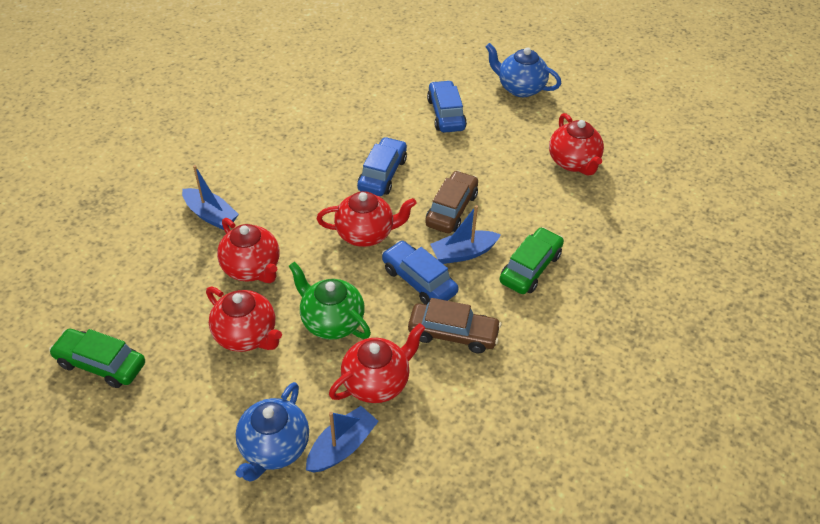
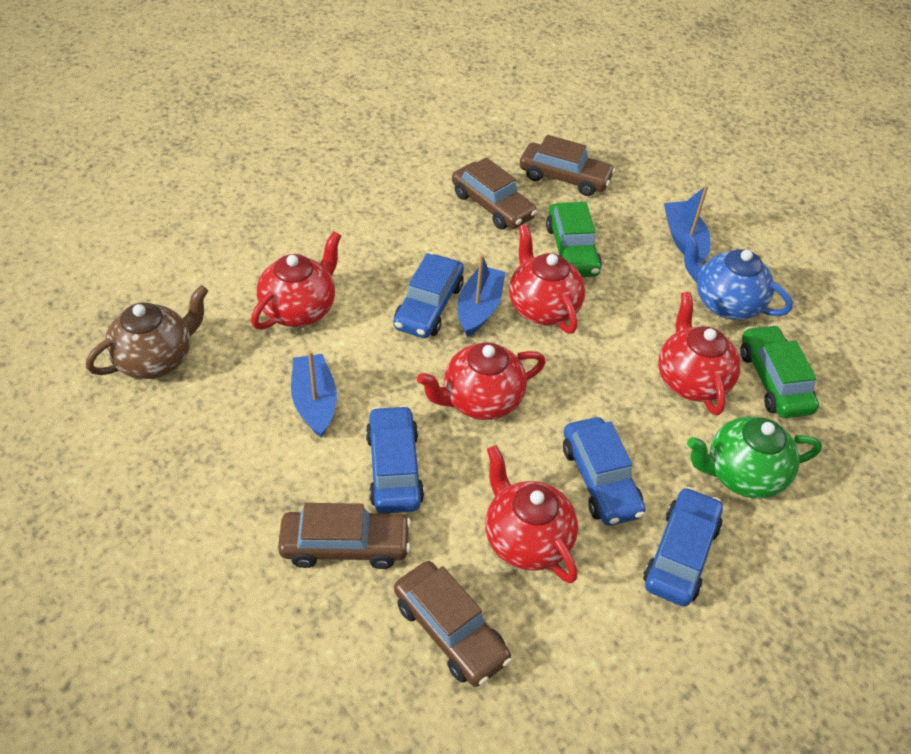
blue car: [357,137,407,196] [382,240,458,305] [427,80,467,133] = 3 -> [366,405,424,513] [394,253,464,338] [563,417,646,526] [643,487,723,607] = 4
blue teapot: [236,382,309,482] [485,43,561,97] = 2 -> [682,233,793,320] = 1
brown car: [408,298,501,353] [425,170,478,233] = 2 -> [278,503,411,569] [394,561,512,687] [452,157,537,229] [519,135,615,196] = 4
brown teapot: none = 0 -> [86,285,208,379] = 1

